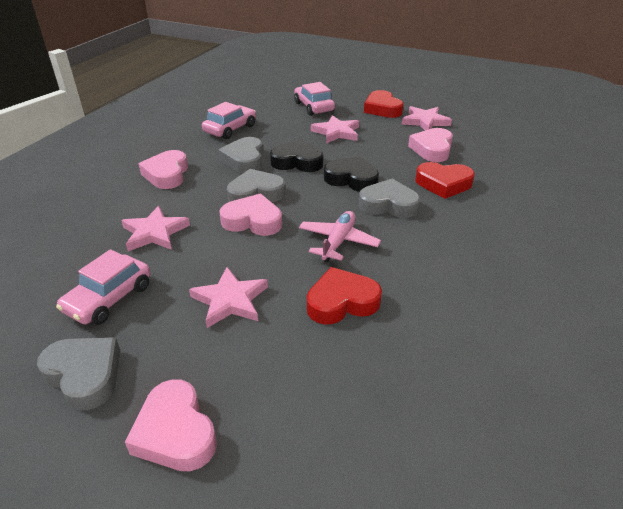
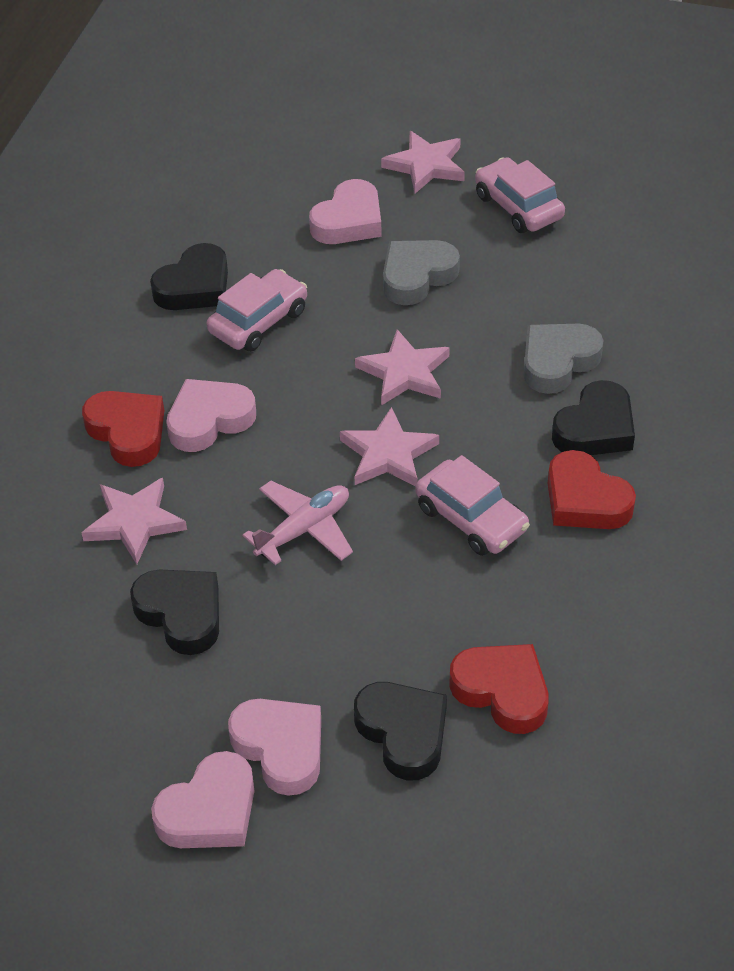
black heart: [270,139,323,172] [324,156,379,192] = 2 -> [130,569,219,655] [150,243,228,310] [354,682,447,780] [552,380,635,455] = 4
grey heart: [37,337,120,410] [218,137,263,173] [227,169,286,202] [359,179,420,218] = 4 -> [383,240,460,305] [524,324,604,394] = 2

